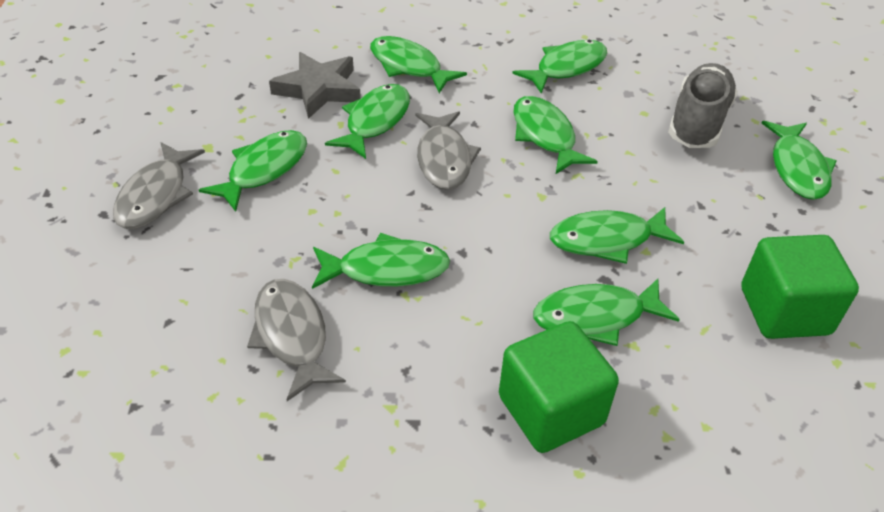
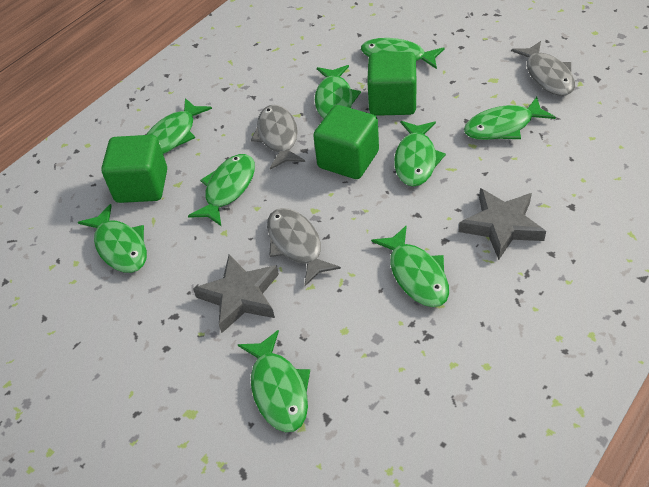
green cube: [499,321,619,453] [741,235,859,339] = 2 -> [101,135,167,203] [313,105,379,179] [367,52,416,116] = 3
grey shoe: [668,63,738,148] = 1 -> none = 0
grey star: [269,52,361,119] = 1 -> [193,254,279,333] [459,188,546,260] = 2

